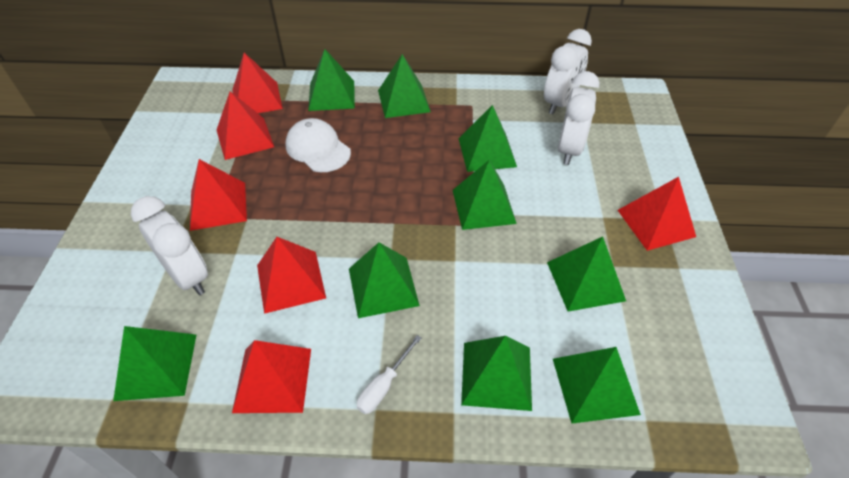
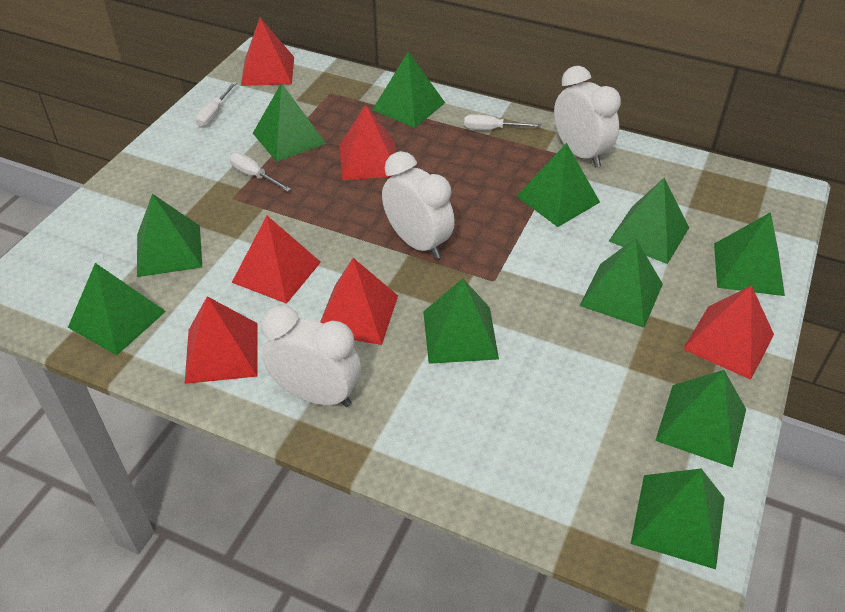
green pyramid: [113,326,196,401] [308,49,355,111] [349,242,420,318] [378,54,431,118] [453,160,517,230] [459,105,517,172] [461,336,532,411] [547,237,626,312] [553,347,641,423] = 9 -> [68,263,166,355] [137,194,202,277] [253,83,326,162] [372,52,445,128] [423,279,499,364] [516,143,600,227] [579,238,663,328] [609,178,689,264] [631,469,725,569] [655,370,746,468] [714,212,785,296] = 11
white cap: [285,118,351,172] = 1 -> none = 0
white screwdriver: [357,335,421,414] = 1 -> [195,82,237,127] [229,153,291,192] [464,114,541,130] = 3

